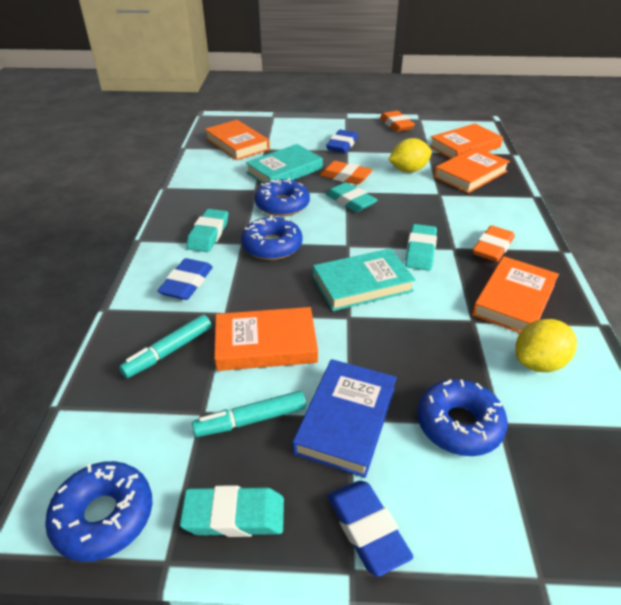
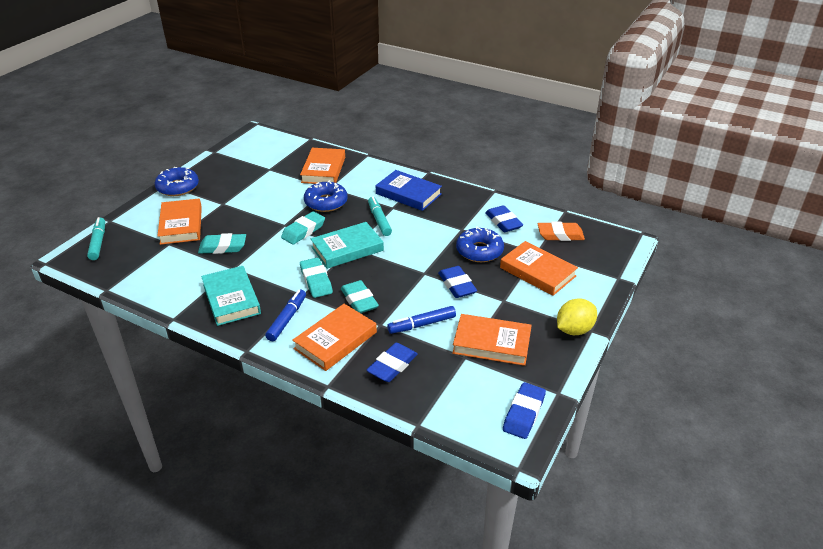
blue donut: [45,461,152,562] [241,215,303,260] [255,178,310,216] [417,379,508,456] = 4 -> [154,167,199,196] [304,180,348,212] [456,226,504,262] = 3
blue eraser: [157,258,213,300] [326,130,358,153] [328,480,413,577] = 3 -> [366,343,418,382] [438,266,477,298] [485,205,523,232] [503,382,546,439] = 4
blue marker: none = 0 -> [265,289,306,341] [387,306,456,334] = 2
orange eraser: [319,161,373,185] [380,111,415,132] [473,225,514,262] = 3 -> [538,222,585,241] = 1
yellow lemon: [388,138,432,173] [515,319,577,372] = 2 -> [557,298,597,335] = 1

